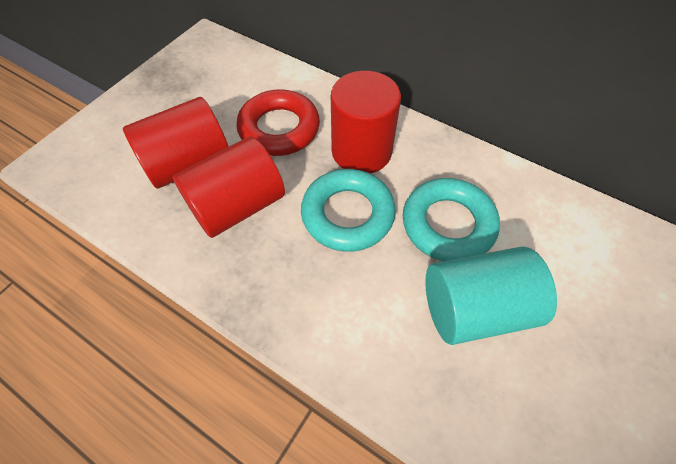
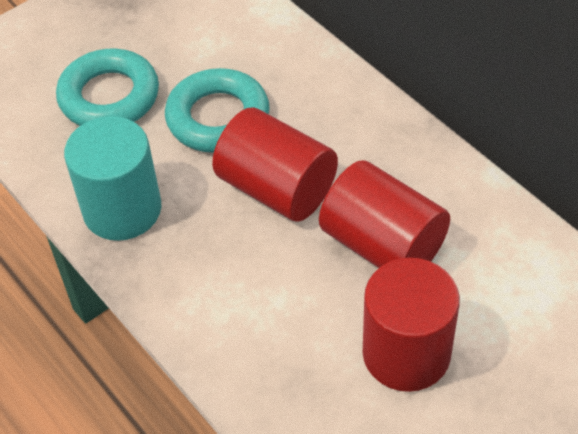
red ring: [236,89,320,156] = 1 -> none = 0

